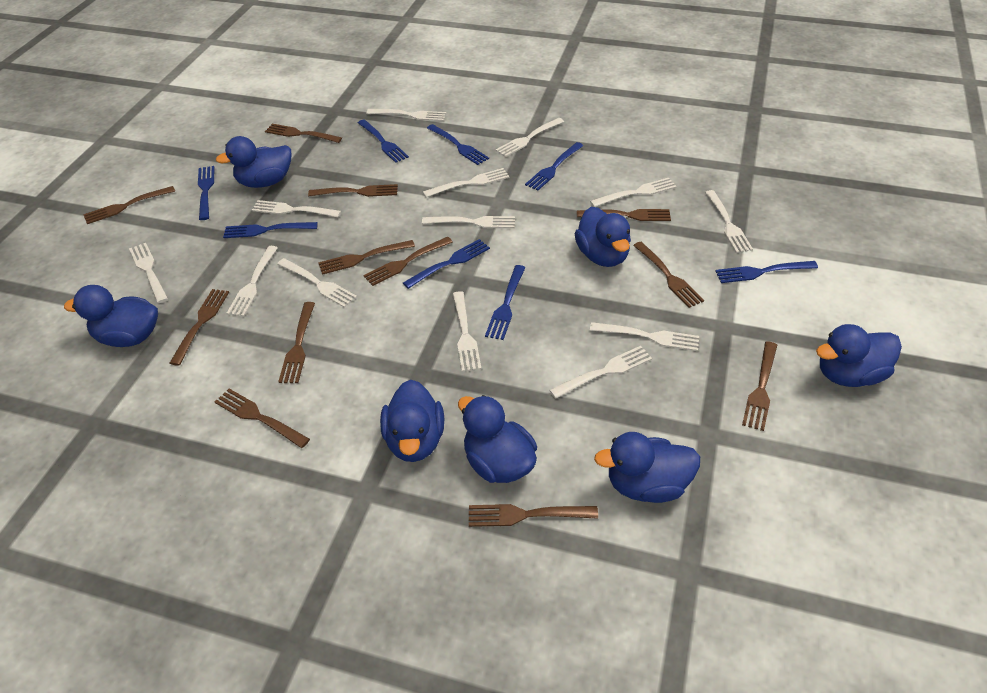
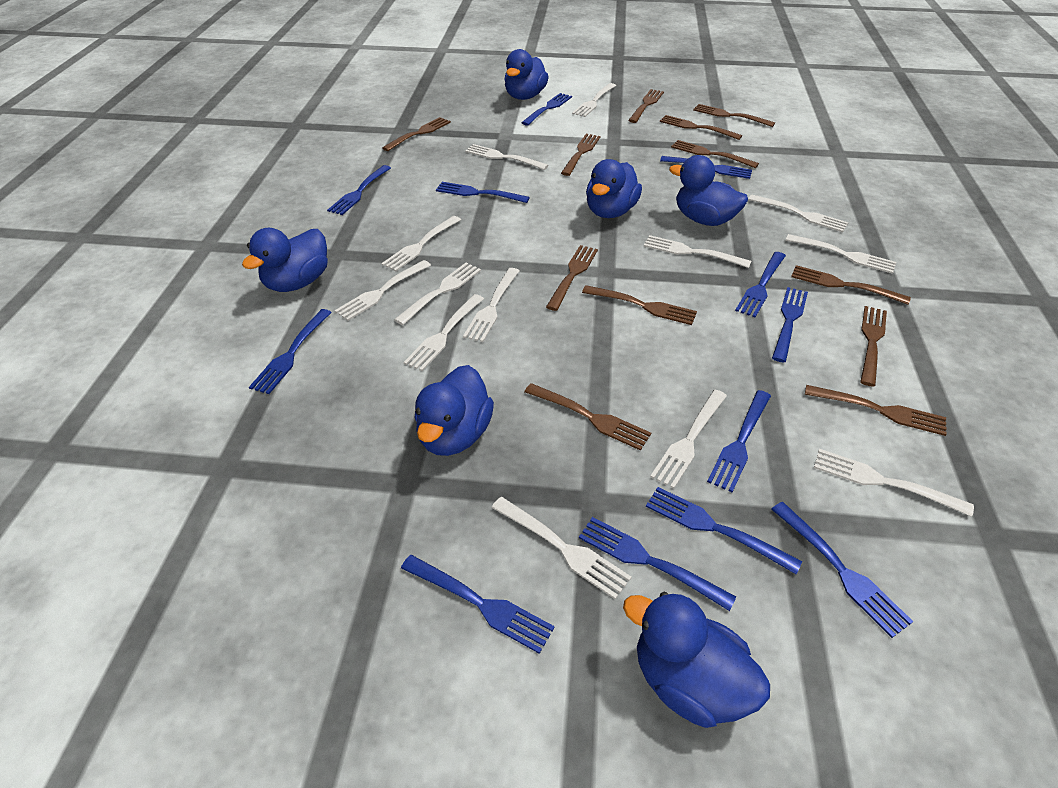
blue duck: [64,285,158,347] [216,136,291,188] [380,380,444,462] [458,395,537,483] [574,207,631,267] [594,432,700,503] [816,324,902,387] = 7 -> [242,228,328,292] [415,365,494,456] [504,49,549,100] [586,159,642,218] [623,592,770,728] [669,155,748,226] = 6
blue fork: [198,166,215,220] [223,222,318,238] [358,120,409,163] [403,239,490,289] [427,124,489,165] [485,265,526,340] [525,142,584,190] [716,261,818,283] = 8 -> [249,309,332,394] [327,165,391,215] [401,555,555,654] [436,182,530,203] [521,93,572,126] [579,517,736,611] [646,487,802,574] [660,156,752,179] [707,390,771,492] [735,252,786,317] [771,502,914,638] [772,287,808,362] = 12

